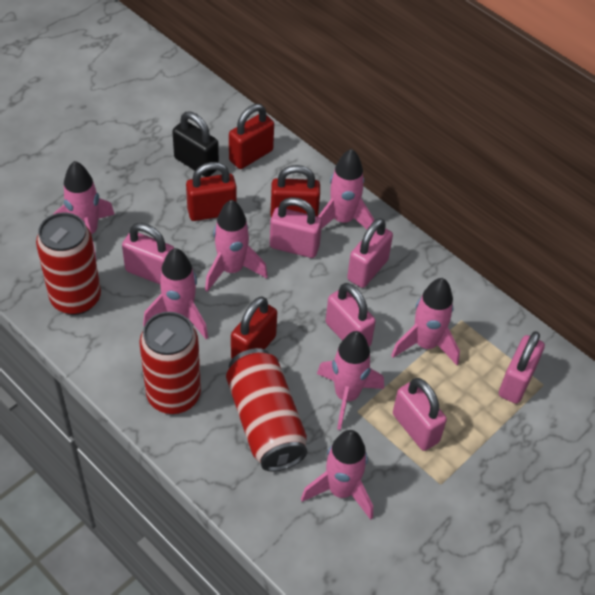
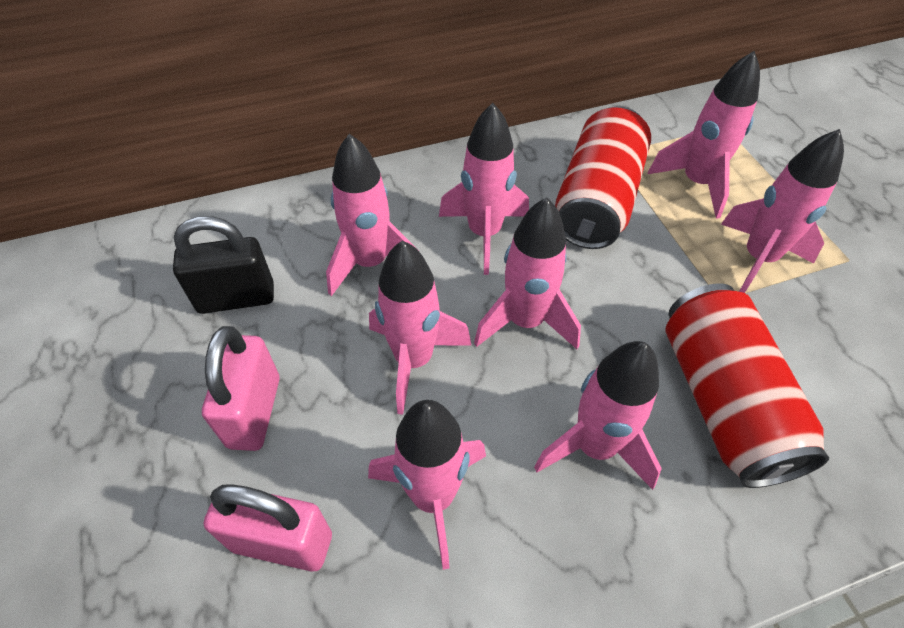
pink padlock: [122,223,174,284] [270,197,322,258] [326,283,376,346] [347,218,393,288] [393,378,447,451] [499,331,545,404] = 6 -> [202,326,280,451] [203,484,332,572] = 2
pink rocket: [53,161,115,258] [143,248,208,339] [205,199,268,292] [301,430,373,520] [317,331,384,430] [318,149,375,229] [391,278,460,365] = 7 -> [326,134,419,296] [368,400,486,570] [369,240,472,415] [439,103,529,275] [474,198,581,349] [534,341,662,490] [648,51,760,219] [721,129,844,293] = 8
red can: [36,213,101,315] [139,312,201,414] [226,348,308,472] = 3 -> [555,106,651,249] [665,283,829,488] = 2
red padlock: [186,162,237,221] [229,104,274,169] [231,296,277,359] [270,165,320,217] = 4 -> none = 0

